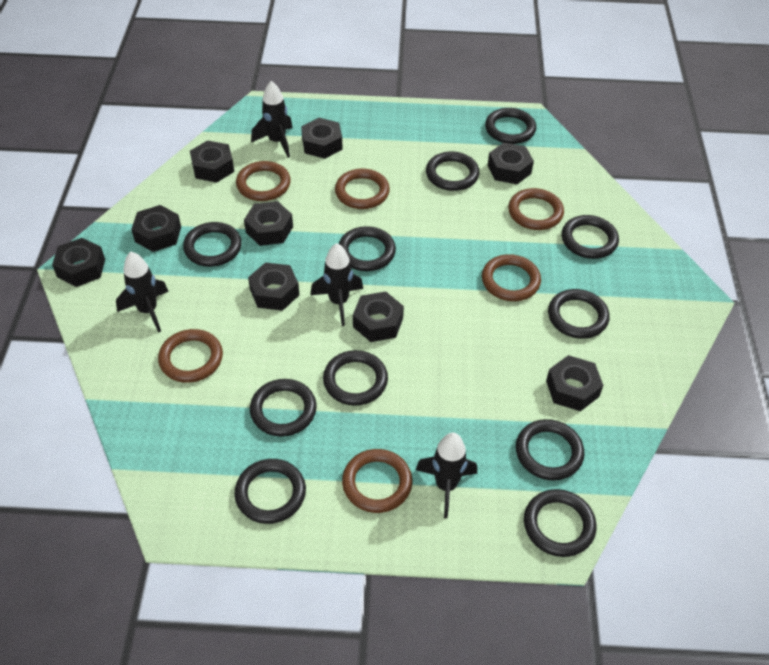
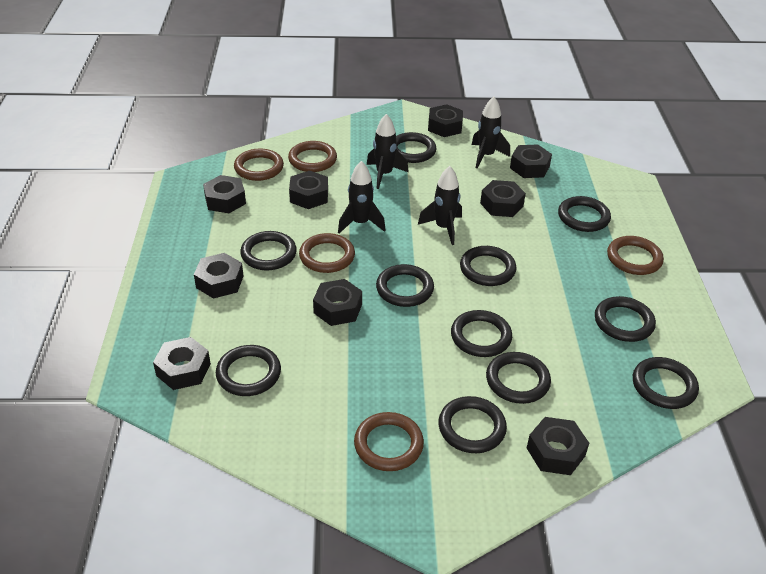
brown ring: [158,329,223,383] [236,161,291,201] [335,168,390,209] [342,449,412,513] [482,254,541,301] [508,188,564,230] = 6 -> [234,148,284,181] [288,141,337,172] [299,233,355,273] [354,412,424,471] [607,236,664,275] = 5

